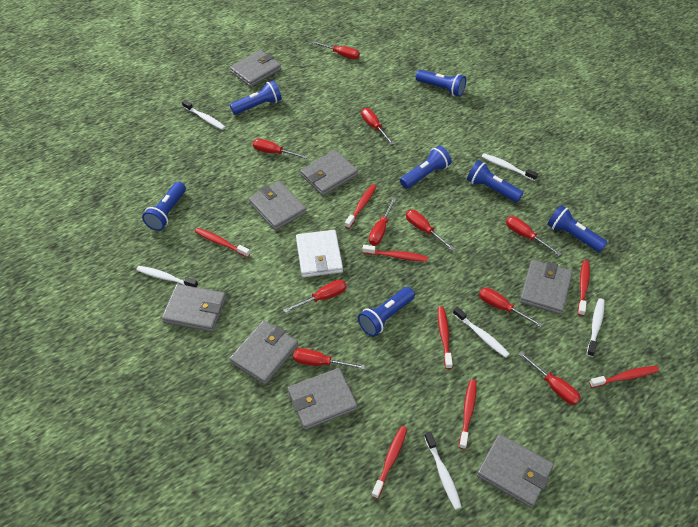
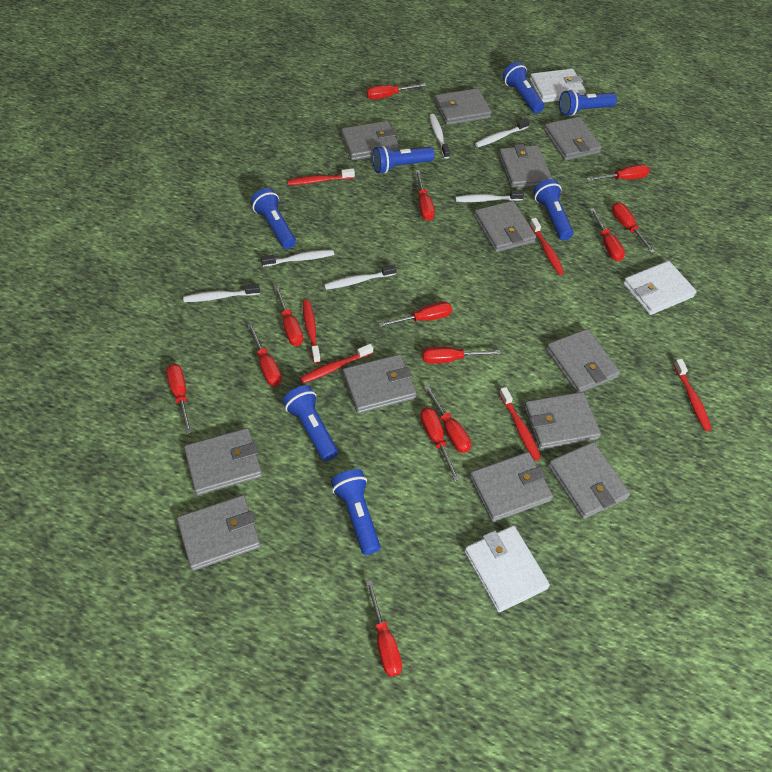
grey wallet: [162,284,226,332] [229,320,298,385] [230,50,281,87] [248,181,307,230] [288,368,358,430] [300,150,358,196] [477,434,554,508] [520,260,573,315] = 8 -> [177,495,260,571] [184,428,262,495] [341,121,399,160] [343,354,417,414] [434,88,492,125] [470,452,553,522] [474,201,536,252] [499,144,552,189] [524,392,601,449] [544,117,602,161] [546,329,620,393] [548,442,630,519] = 12
red screwdriver: [253,139,308,159] [283,280,347,313] [293,348,365,369] [312,41,360,59] [361,108,394,145] [369,198,396,246] [406,210,455,250] [479,288,542,327] [506,216,561,256] [518,352,581,405] = 10 -> [166,364,192,434] [247,323,282,386] [274,285,303,346] [366,83,426,100] [366,580,402,677] [378,301,452,327] [415,170,435,221] [420,407,459,481] [422,347,501,364] [424,385,471,453] [586,164,650,181] [590,208,625,261] [612,202,655,253] = 13
red toothbrush: [195,228,250,257] [345,184,377,229] [362,245,428,262] [371,426,407,499] [438,307,453,369] [459,379,476,449] [578,260,590,316] [589,366,659,388] = 8 -> [287,169,355,185] [300,344,373,384] [303,300,321,363] [499,387,541,461] [530,218,564,275] [673,359,712,431] = 6
white wallet: [296,230,343,278] = 1 -> [464,525,550,612] [530,69,586,103] [623,261,697,315] = 3

